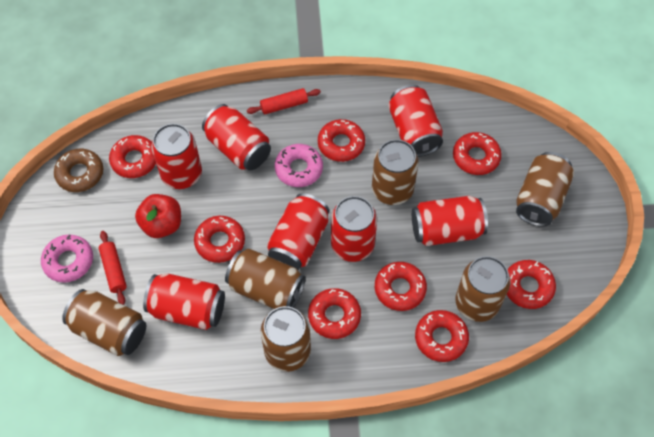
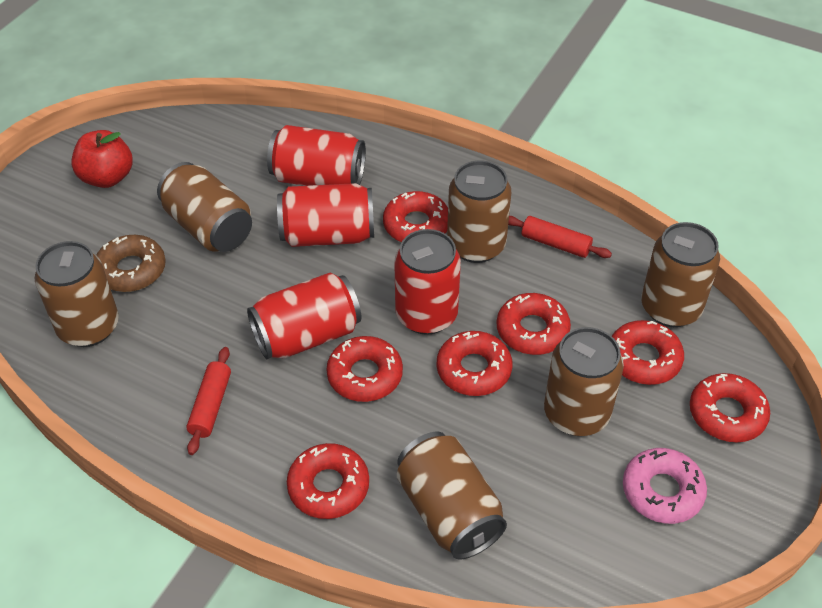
pink donut: [41,235,93,283] [275,144,323,187] = 2 -> [623,448,707,524] = 1
red can: [143,273,225,330] [151,123,202,189] [202,104,271,171] [267,193,329,270] [331,196,377,262] [388,85,443,157] [412,196,488,246] = 7 -> [247,272,362,359] [267,125,366,186] [277,183,374,247] [394,229,461,335] = 4
red donut: [109,135,156,178] [194,216,245,263] [308,288,361,339] [318,119,365,162] [375,262,427,311] [415,310,469,362] [453,132,502,175] [507,260,556,309] = 8 -> [287,443,369,519] [326,336,403,402] [383,191,448,242] [437,331,512,396] [496,293,571,355] [612,320,684,385] [690,373,770,442] = 7

